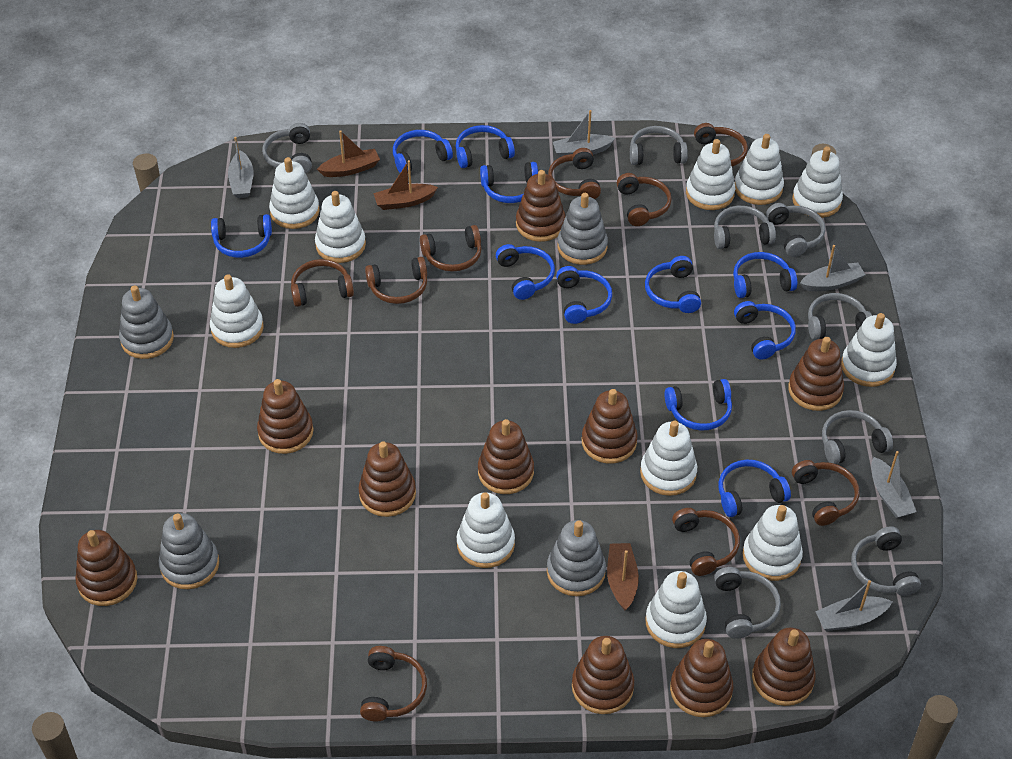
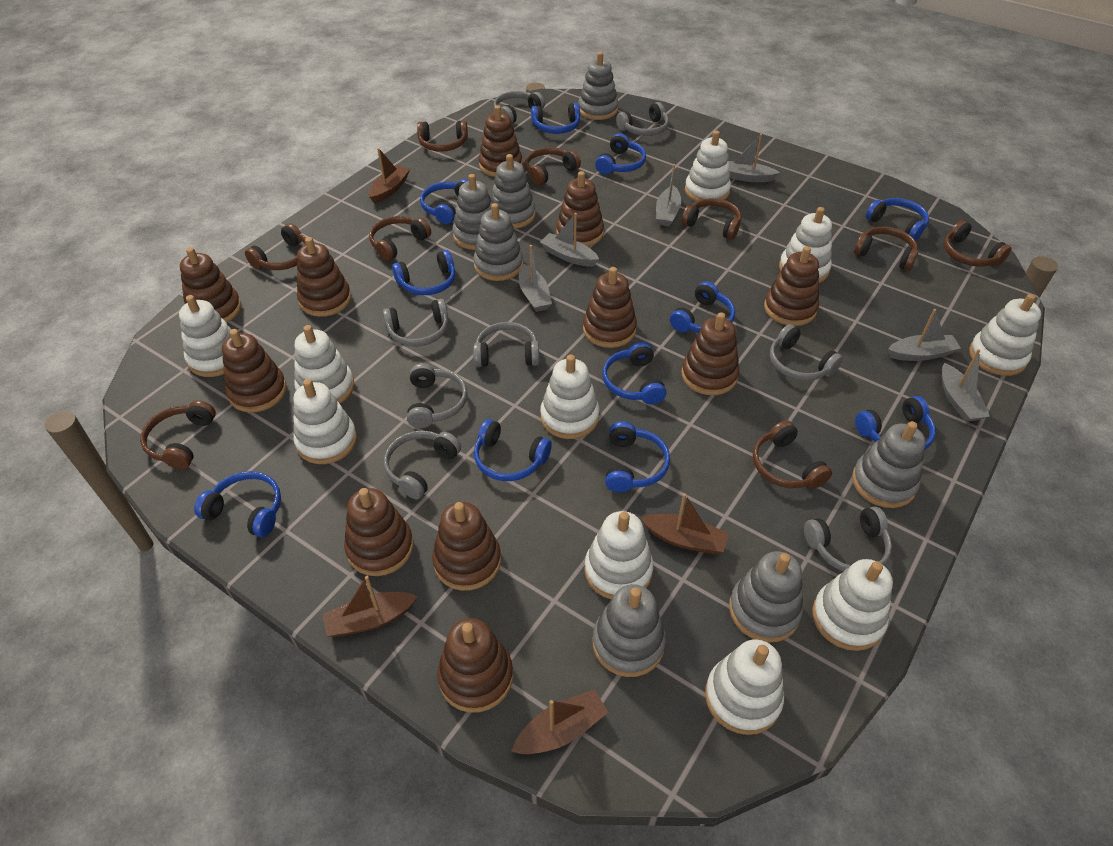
brown boat: [317,130,380,177] [373,160,438,210] [607,543,639,610] = 3 -> [322,576,418,637] [369,148,410,203] [511,690,608,754] [641,493,729,554] = 4
brown stacking toy: [75,530,137,606] [257,379,314,454] [358,442,416,517] [478,419,534,494] [516,170,565,242] [572,636,634,714] [582,389,638,464] [670,639,733,717] [752,627,816,706] [788,337,844,411] = 10 -> [180,247,241,323] [222,329,287,413] [297,237,351,317] [344,488,414,576] [432,502,501,591] [437,618,513,713] [479,105,522,177] [556,171,604,246] [583,267,637,348] [681,312,740,395] [764,246,819,326] = 11
grey boat: [228,137,254,198] [553,110,615,157] [800,245,865,291] [815,580,893,631] [871,451,917,518] = 5 -> [519,245,552,312] [540,213,599,266] [656,164,681,226] [728,134,780,182] [888,309,961,361] [942,349,990,422] = 6
grey stacking toy: [119,285,174,359] [159,513,219,589] [547,520,606,596] [557,193,608,265] = 4 -> [452,174,492,250] [473,203,523,281] [491,154,535,229] [578,52,618,120] [592,584,666,677] [729,551,803,643] [852,421,926,508] = 7
white stacking toy: [210,275,264,348] [269,157,320,229] [315,191,366,263] [457,492,515,568] [640,421,697,496] [645,571,707,648] [686,139,735,210] [735,134,784,205] [743,505,803,581] [792,146,843,218] [841,313,897,387] = 11 -> [179,295,232,377] [293,379,357,464] [294,325,354,403] [540,355,599,439] [584,511,653,599] [685,131,731,202] [705,639,784,735] [779,207,832,283] [812,559,893,651] [969,294,1041,376] = 10

